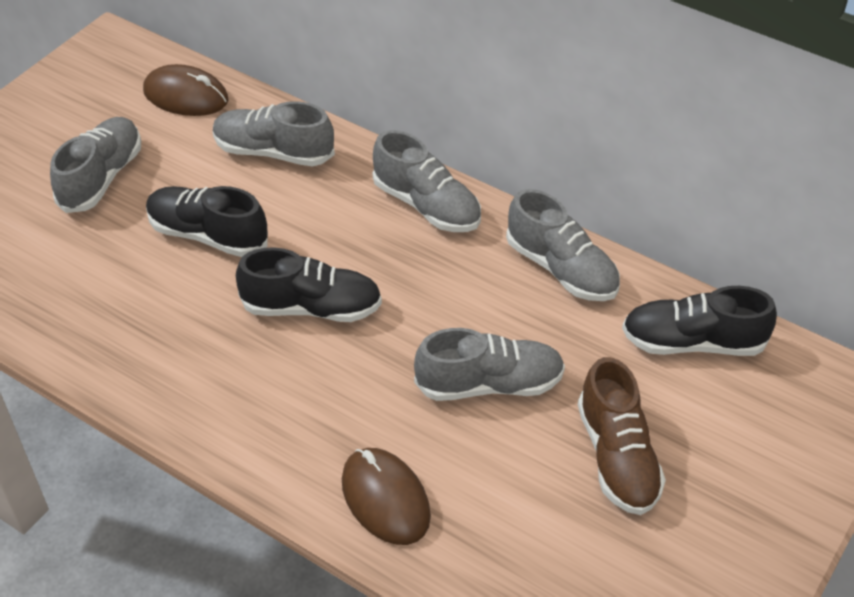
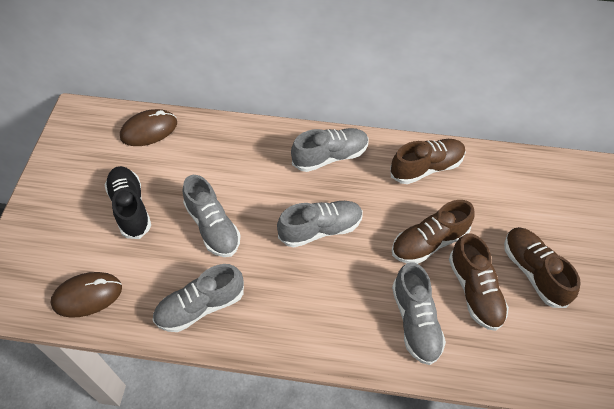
black shoe: [146,186,268,257] [236,247,382,322] [622,286,777,356] = 3 -> [105,166,151,239] = 1
brown shoe: [578,357,666,515] = 1 -> [390,139,466,184] [392,200,474,264] [449,233,509,331] [504,227,581,308] = 4

